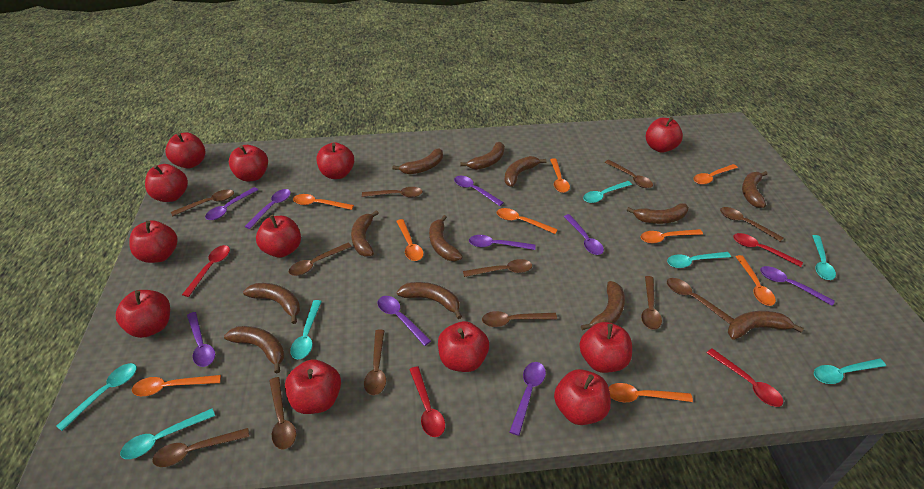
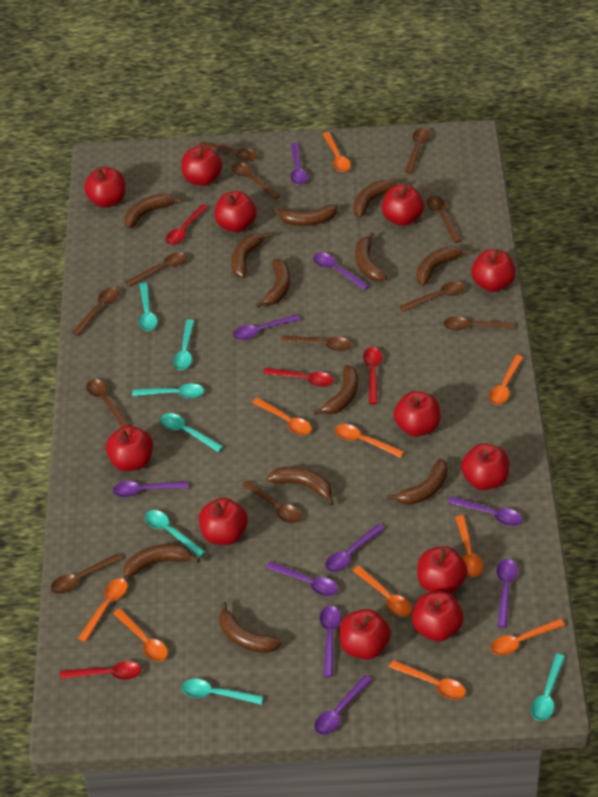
orange spoon: [132,375,221,396] [293,194,354,210] [396,219,423,261] [496,208,558,234] [550,158,570,193] [609,383,693,403] [641,229,703,243] [694,164,738,185] [735,255,776,306] = 9 -> [78,578,128,642] [113,608,168,661] [252,397,312,435] [323,132,351,172] [335,424,404,458] [353,566,412,617] [389,660,466,700] [455,515,483,577] [489,355,524,405] [491,619,565,656] = 10
purple spoon: [187,312,215,367] [205,187,258,220] [244,189,291,229] [378,296,431,346] [454,176,504,206] [469,235,536,250] [510,362,546,436] [564,214,604,255] [760,266,835,306] = 9 -> [113,481,188,497] [233,314,300,340] [266,561,338,596] [290,143,308,185] [313,253,369,290] [314,675,372,735] [320,606,341,677] [325,524,385,572] [448,496,522,526] [496,559,518,628] = 10

